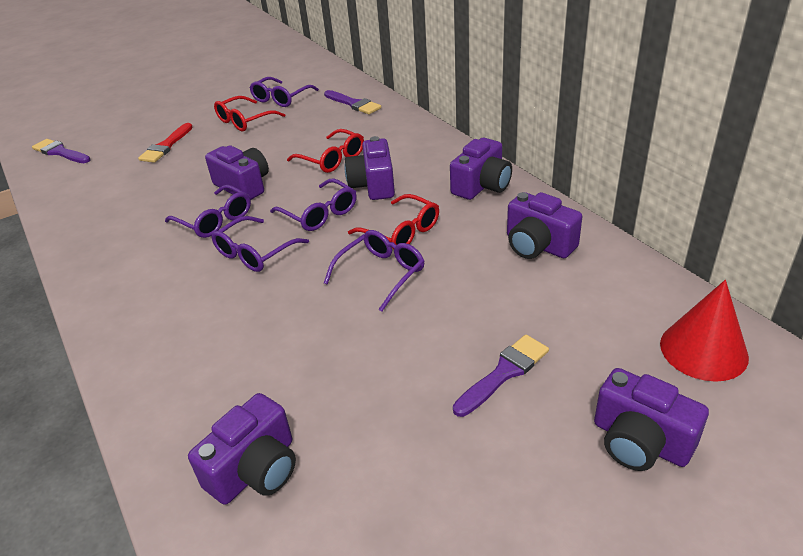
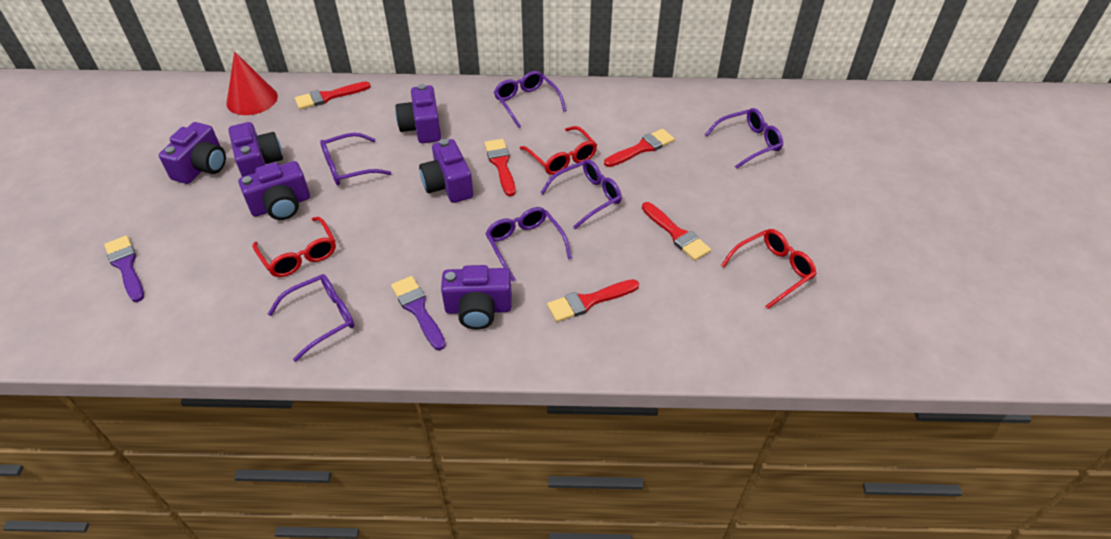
purple brush: [32,139,91,163] [324,90,381,114] [453,335,549,417] = 3 -> [104,236,144,302] [391,276,446,350] = 2
purple glasses: [165,185,251,238] [212,216,309,272] [249,77,319,107] [270,178,357,231] [324,230,424,312] = 5 -> [268,274,354,362] [320,133,391,185] [485,207,572,282] [494,71,566,128] [540,159,622,229] [705,108,783,169] = 6
red brush: [138,123,193,163] = 1 -> [295,82,371,109] [484,139,516,196] [547,279,639,322] [604,129,675,167] [642,202,711,261] = 5

